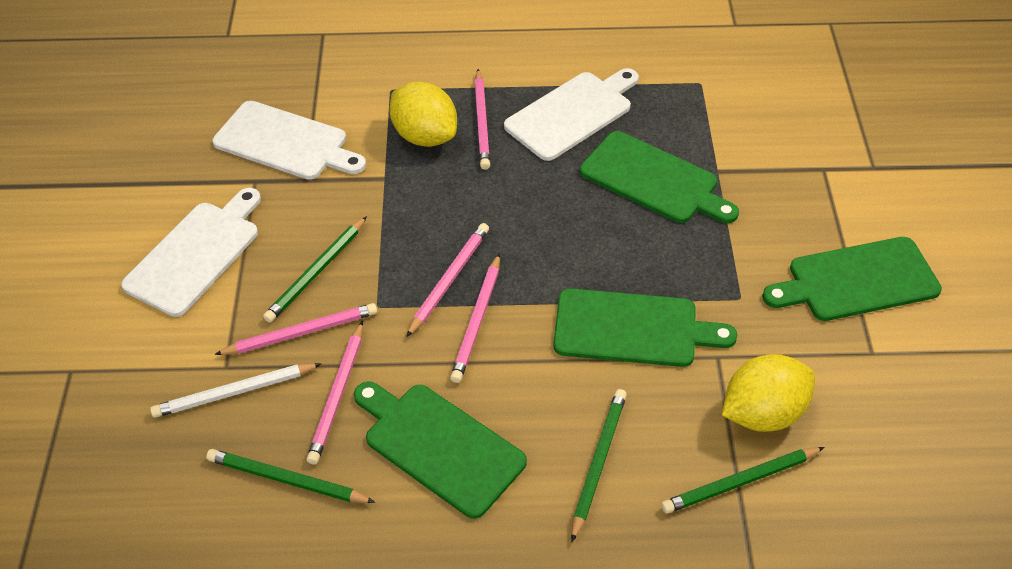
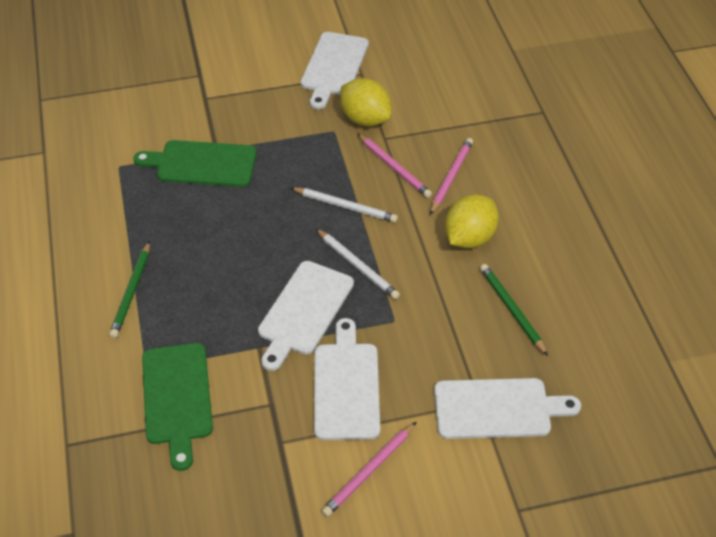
green cutting board: [354,382,527,519] [553,288,737,367] [580,131,739,223] [762,237,942,321] = 4 -> [134,140,256,187] [142,343,213,471] = 2
green pencil: [206,449,375,503] [263,216,367,323] [571,389,627,542] [661,447,825,514] = 4 -> [109,241,150,338] [480,264,548,356] = 2
pink pencil: [214,303,377,355] [307,321,363,464] [406,223,489,337] [450,253,500,383] [474,69,490,170] = 5 -> [322,422,416,517] [357,133,432,198] [430,138,473,215] = 3
white cutting board: [121,188,261,317] [212,101,366,180] [504,68,639,161] = 3 -> [258,261,354,371] [301,32,369,109] [314,318,380,440] [434,378,581,439] = 4
white pencil: [150,363,322,418] = 1 -> [291,187,398,222] [316,229,400,299] = 2

